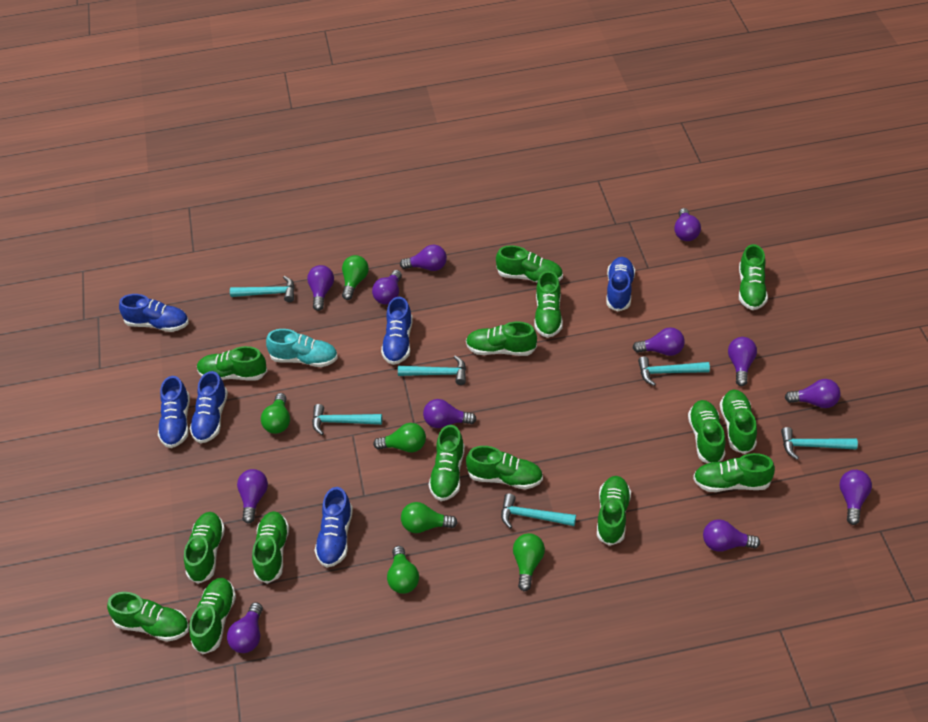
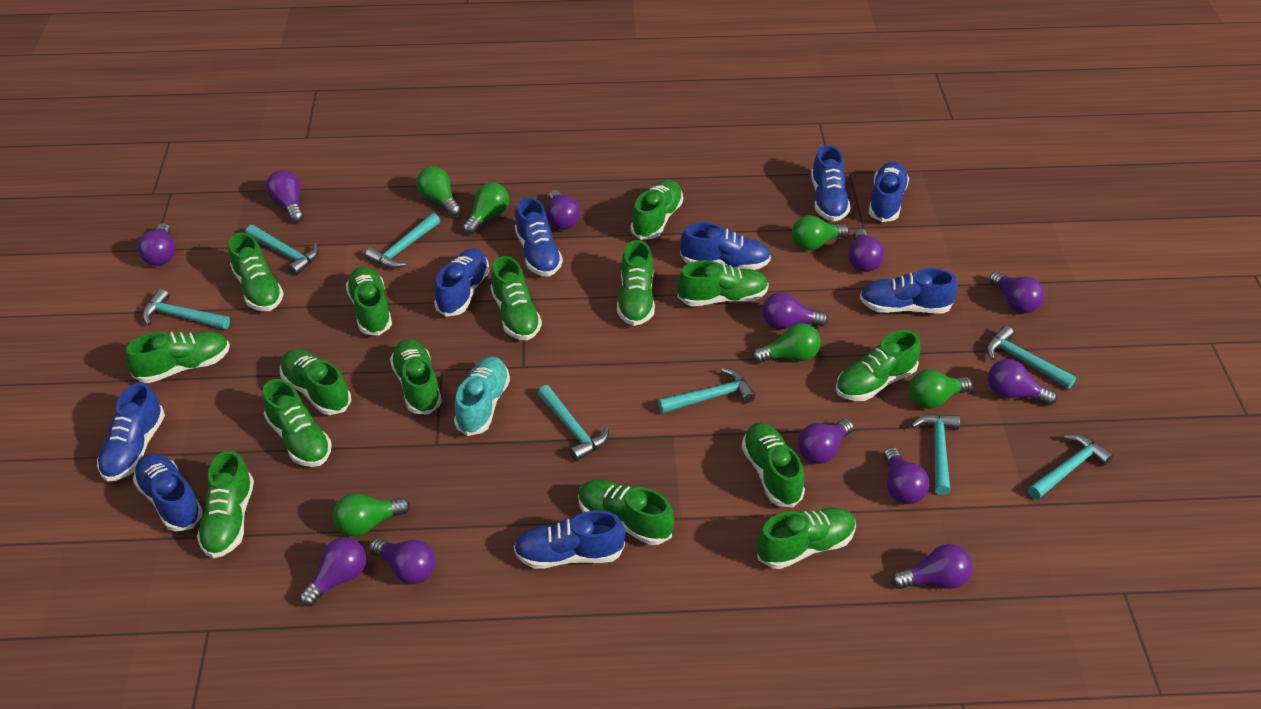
blue shoe: [119,294,189,332] [158,376,190,448] [190,371,228,444] [314,487,353,567] [381,297,413,365] [606,257,635,312] = 6 -> [97,382,165,482] [133,454,203,532] [434,249,489,317] [514,510,625,569] [515,197,563,277] [680,223,771,270] [811,145,850,222] [860,268,957,313] [869,162,909,222] = 9
turquoise hammer: [230,276,295,302] [312,404,382,435] [398,356,466,385] [501,493,576,529] [638,356,710,386] [781,427,858,460] = 6 -> [142,289,230,330] [246,225,319,276] [365,213,440,269] [537,385,609,461] [658,368,755,413] [911,414,960,495] [986,326,1076,389] [1028,434,1114,500] = 8

